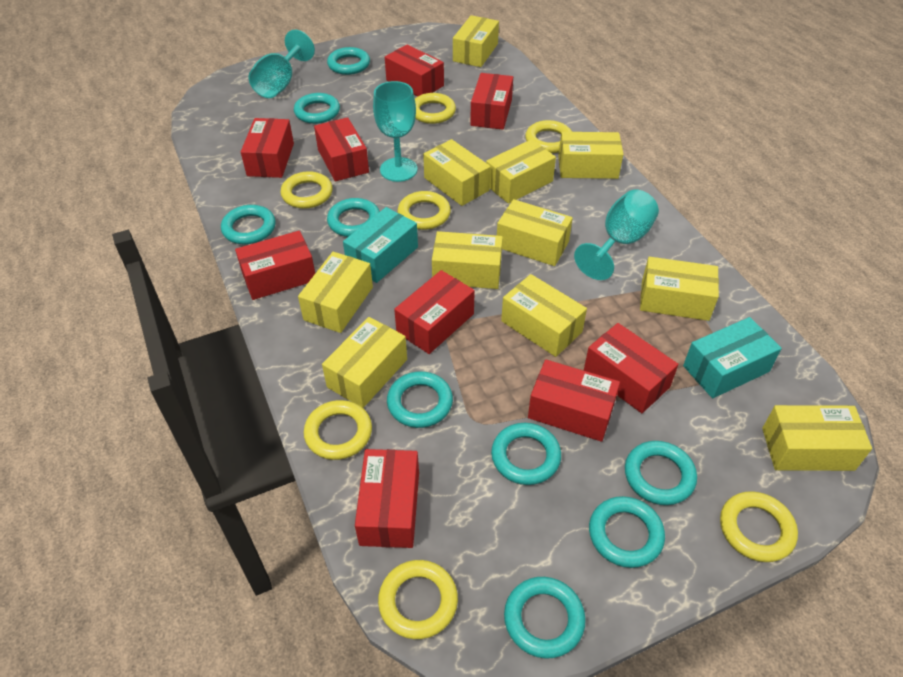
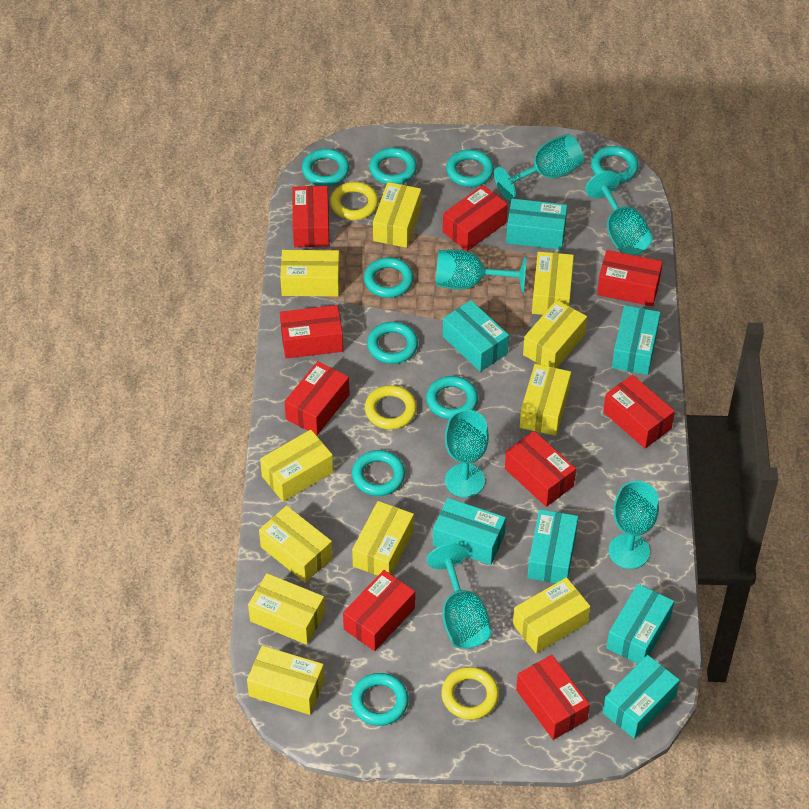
turquoise box: [343,207,418,283] [683,317,782,398] = 2 -> [433,498,506,565] [443,300,509,372] [506,199,567,250] [527,509,578,583] [603,655,680,739] [606,584,674,664] [612,305,661,375] = 7
turquoise goblet: [249,30,315,98] [373,81,418,182] [574,190,659,280] = 3 -> [427,543,491,649] [436,249,527,294] [445,410,489,498] [494,134,584,201] [585,171,653,255] [609,481,659,569] = 6
yellow ring: [280,171,333,209] [304,400,372,460] [378,560,458,639] [398,191,451,230] [415,93,456,124] [525,120,572,153] [720,491,798,562] = 7 -> [330,182,378,220] [365,385,417,429] [441,667,499,720] = 3

